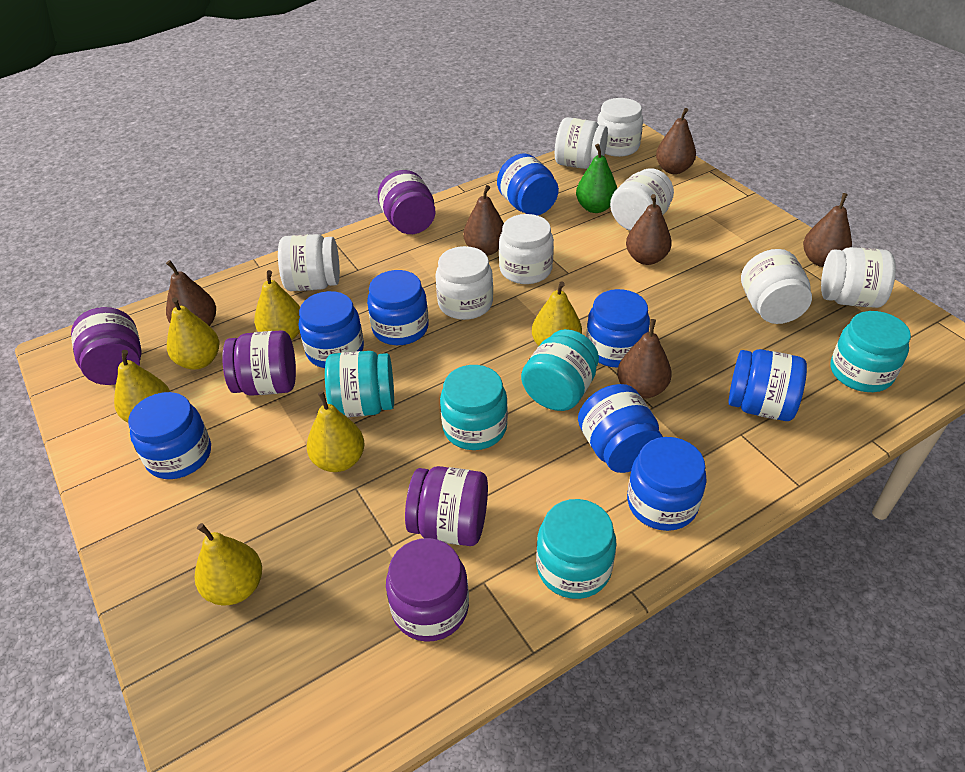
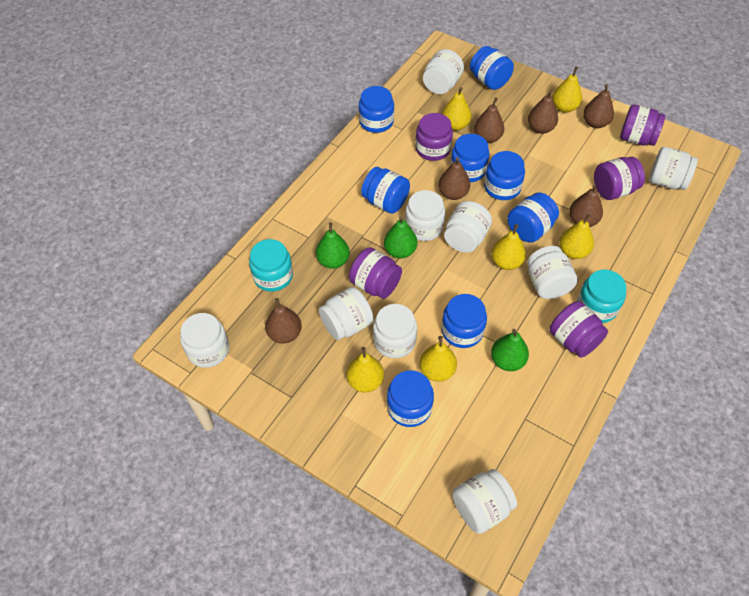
green pear: [576,144,617,213] = 1 -> [316,222,350,269] [384,216,417,258] [491,329,529,371] = 3
turquoise jar: [325,351,394,417] [440,365,508,450] [521,329,599,411] [536,499,617,599] [831,311,911,392] = 5 -> [249,239,293,292] [577,270,627,323] = 2
white jar: [278,234,340,291] [436,246,493,320] [499,214,554,284] [555,117,608,169] [597,98,643,157] [610,168,674,231] [741,249,812,324] [821,247,896,308] = 8 -> [180,313,229,368] [319,287,373,340] [373,304,417,358] [405,190,445,241] [423,49,464,94] [444,201,492,253] [452,469,517,534] [527,246,578,299] [649,147,698,190] = 9

